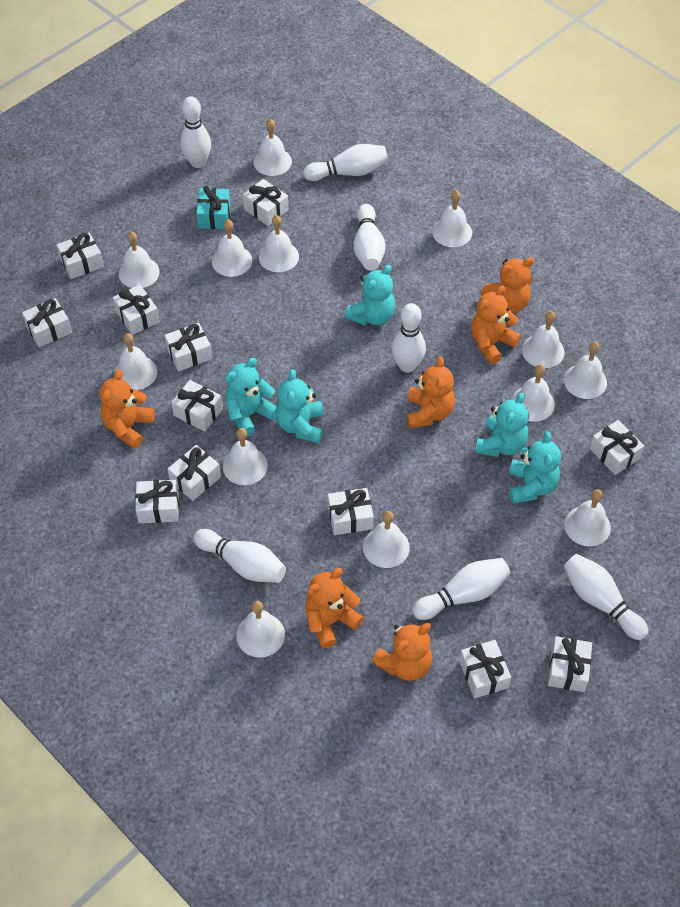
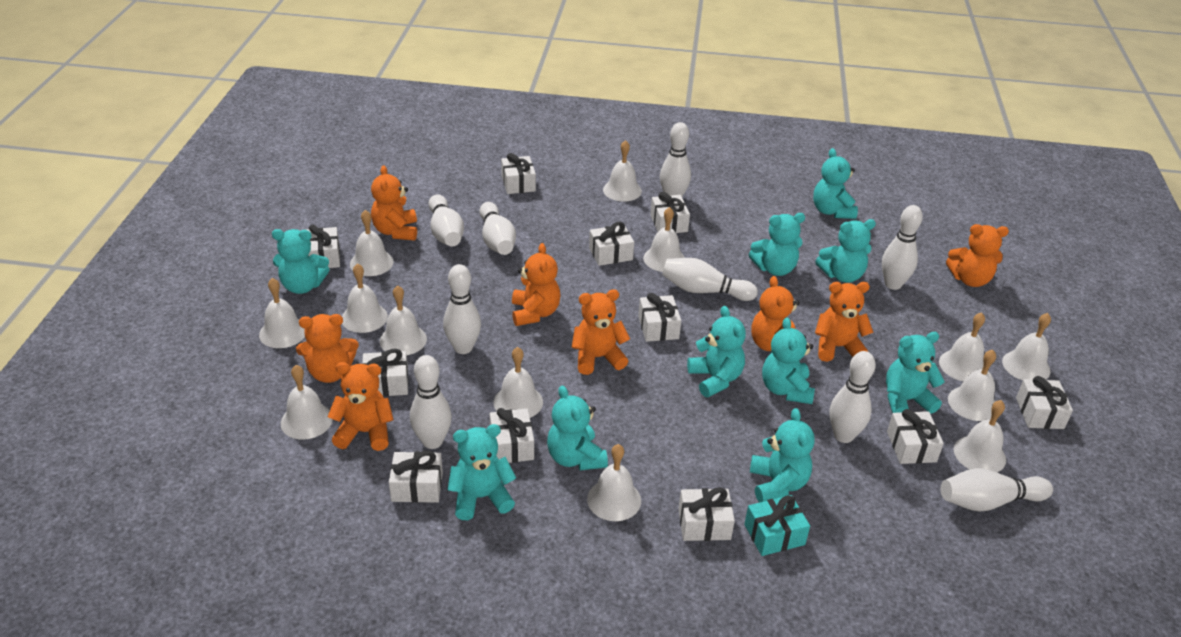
orange teddy bear: [100,369,155,449] [305,568,364,648] [371,623,432,681] [407,356,455,428] [471,286,521,364] [480,257,534,313] = 6 -> [296,314,359,383] [327,362,394,451] [371,165,417,241] [512,243,561,326] [572,290,630,375] [751,276,800,351] [815,282,874,362] [946,224,1009,287] = 8
turquoise teddy bear: [225,358,276,436] [275,369,323,443] [345,265,396,326] [475,393,529,457] [509,431,561,504] = 5 -> [272,229,330,294] [448,424,516,520] [547,385,608,470] [687,306,746,397] [749,213,805,276] [750,408,815,503] [762,317,815,404] [813,148,858,219] [815,219,876,283] [886,332,945,414] = 10
white bowling pin: [180,96,211,168] [194,529,286,583] [303,144,388,181] [353,204,386,271] [392,303,426,373] [412,558,510,620] [564,554,648,640] = 7 -> [410,355,452,449] [428,194,464,247] [443,264,481,354] [480,202,516,255] [660,122,691,197] [662,258,758,301] [830,351,876,443] [882,205,923,290] [941,468,1053,511] = 9
white gift: [22,298,72,347] [57,233,104,279] [113,285,160,335] [135,480,179,523] [164,323,212,372] [167,445,221,501] [171,380,223,432] [243,179,289,226] [328,488,374,535] [459,640,511,699] [548,636,592,692] [590,420,644,475] = 12 -> [306,224,340,268] [362,349,409,397] [389,451,443,503] [490,408,534,463] [501,153,536,194] [589,222,634,266] [638,293,681,342] [650,192,690,233] [678,487,735,541] [887,409,944,464] [1016,376,1073,429] = 11

